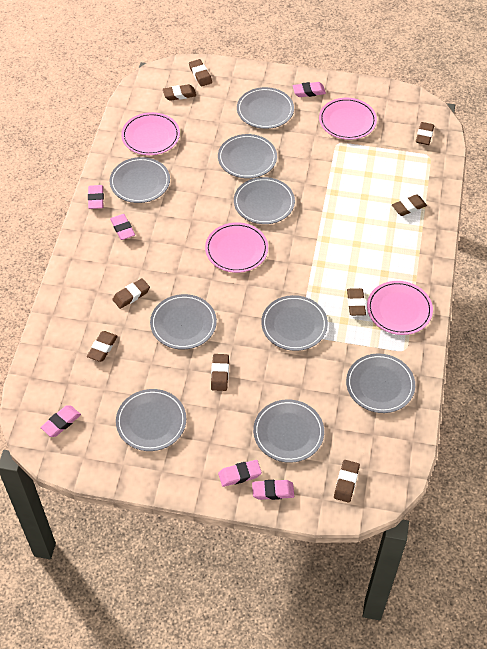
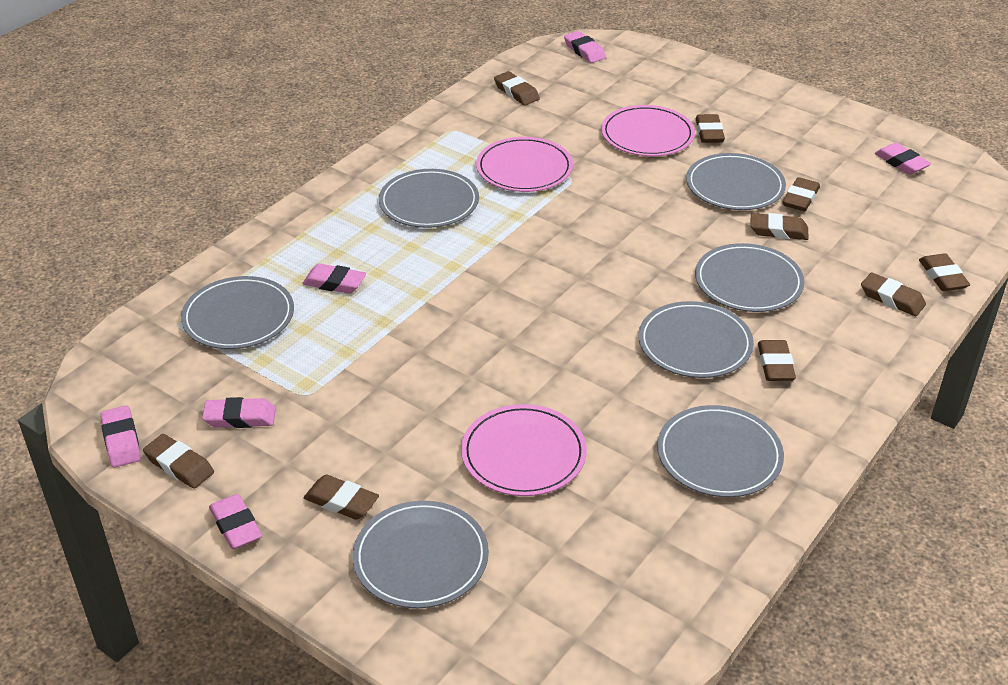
grey plate: [110,157,170,203] [116,389,186,451] [150,294,217,350] [218,134,277,178] [234,177,295,224] [237,87,294,129] [253,399,324,463] [261,295,328,351] [346,354,415,413] = 9 -> [181,276,294,349] [353,501,489,608] [379,169,479,228] [638,301,754,378] [657,405,784,497] [686,153,786,210] [695,243,805,312] = 7
pink plate: [121,112,180,155] [205,222,268,273] [319,98,377,140] [367,281,433,335] = 4 -> [461,404,587,496] [476,137,573,192] [601,105,695,156] = 3

